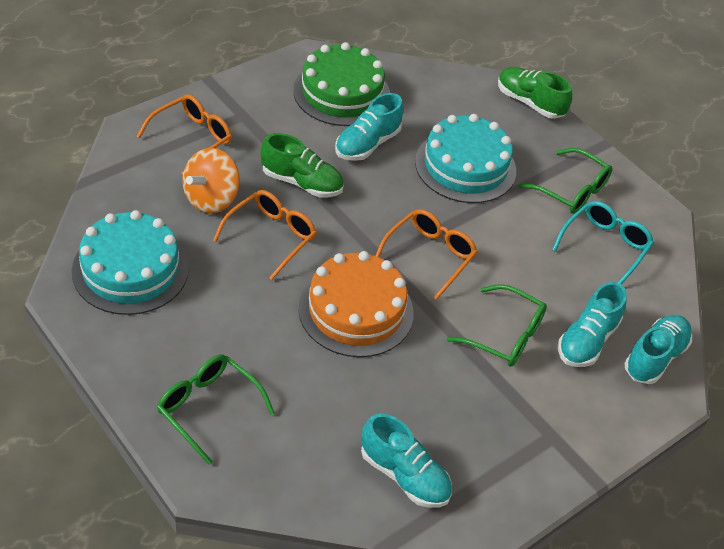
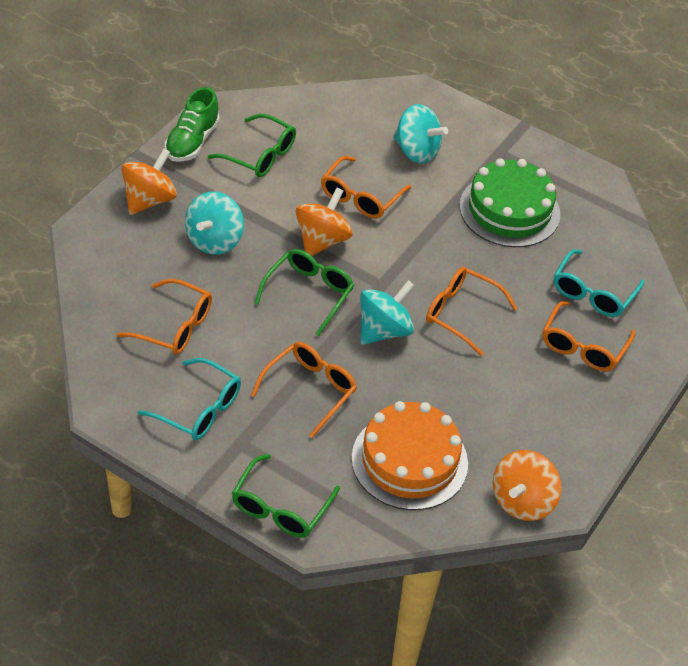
green shoe: [261,133,344,198] [498,67,572,119] = 2 -> [165,87,220,162] = 1
orange glasses: [137,94,232,175] [213,190,317,280] [375,209,477,300] = 3 -> [116,279,212,355] [251,342,357,438] [321,156,412,219] [426,267,518,356] [543,301,635,371] = 5
orange spinning top: [182,148,240,214] = 1 -> [121,148,177,215] [296,187,353,256] [493,450,561,521] = 3
turquoise cake: [72,210,189,315] [415,114,516,203] = 2 -> none = 0
turquoise glasses: [552,201,654,284] = 1 -> [138,358,241,440] [554,249,644,317] = 2
turquoise shoe: [335,93,403,161] [361,413,452,508] [558,282,627,367] [624,315,692,384] = 4 -> none = 0
turquoise spinning top: none = 0 -> [185,191,244,255] [360,280,415,345] [393,104,448,164] = 3

